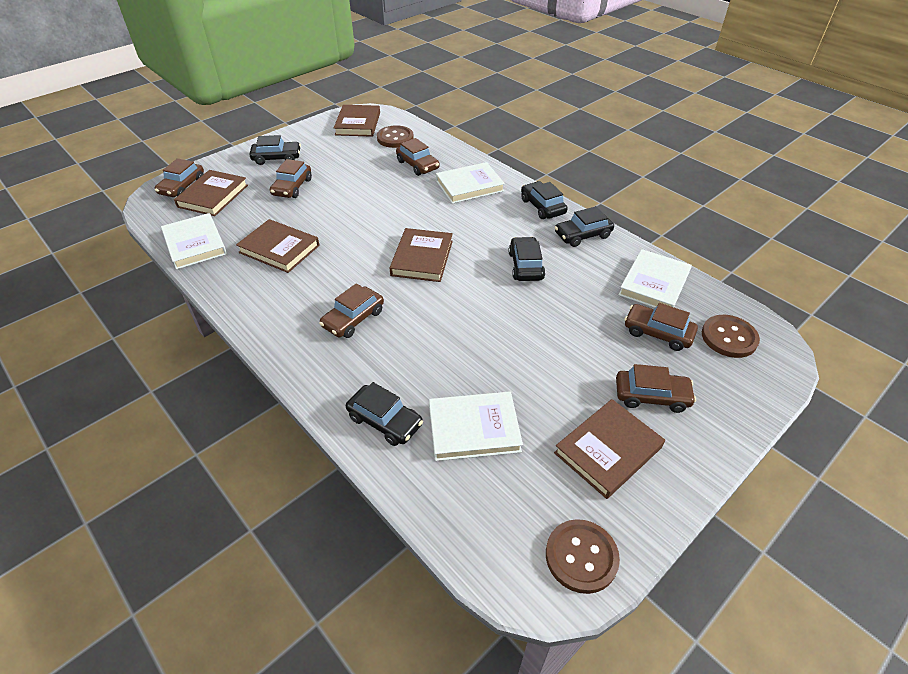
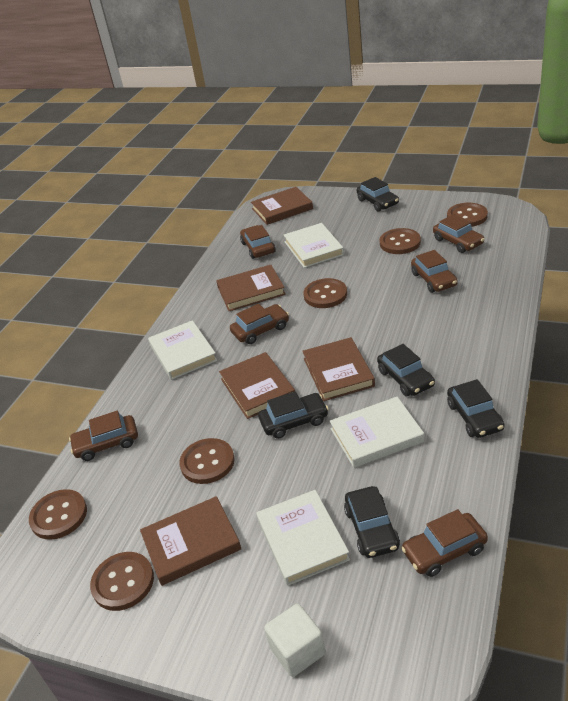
brown button: [377,125,414,148] [546,519,620,594] [702,315,760,358] = 3 -> [29,489,87,540] [90,552,154,611] [179,438,235,484] [304,278,347,308] [379,228,421,254] [447,203,488,227] = 6
white cube: none = 0 -> [264,604,325,677] = 1

